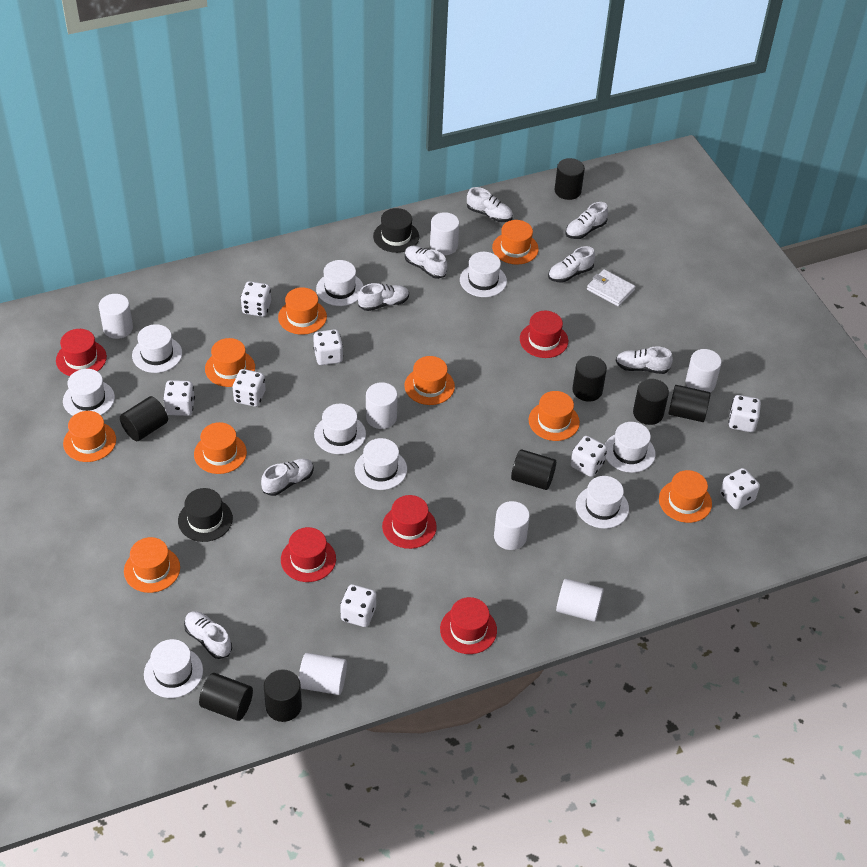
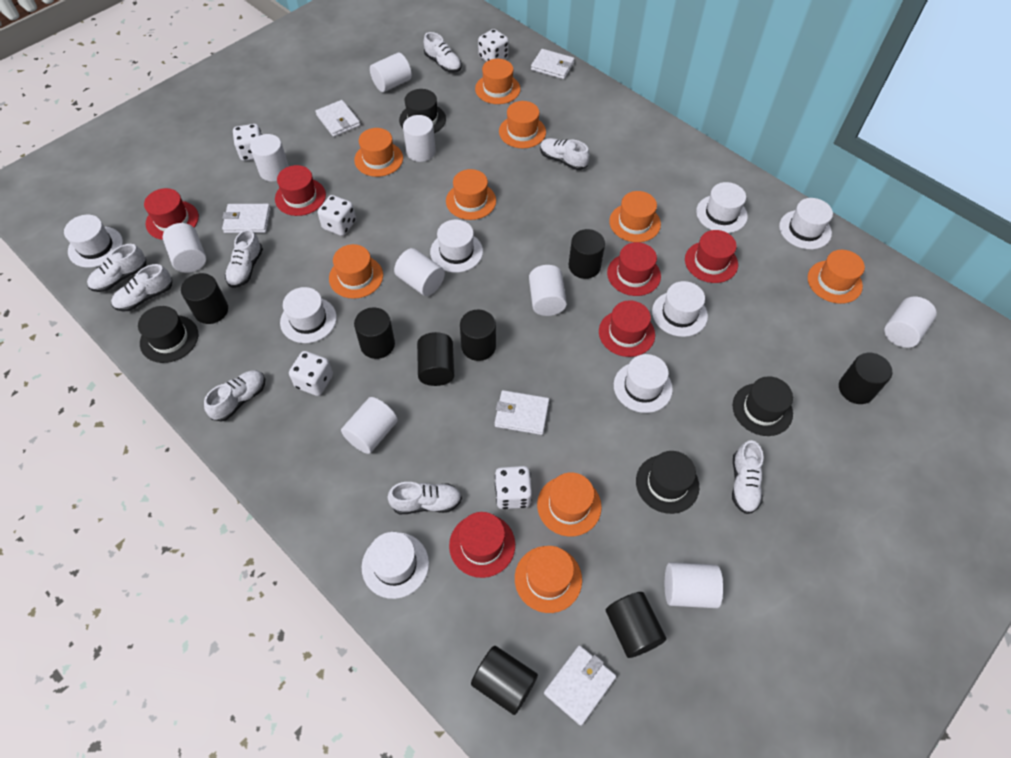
black hat: [178,488,233,542] [373,208,419,253] = 2 -> [138,306,198,363] [399,89,446,133] [636,451,699,514] [733,376,793,436] = 4
red hat: [56,329,107,376] [281,527,336,582] [382,495,437,549] [440,597,497,654] [520,311,568,358] = 5 -> [144,188,199,240] [275,165,326,216] [449,512,515,578] [599,300,655,357] [607,242,661,296] [685,230,738,283] = 6
white cylinder: [99,294,133,339] [299,653,347,695] [366,382,398,429] [430,212,459,255] [494,501,530,550] [556,579,604,622] [686,349,722,392] = 7 -> [162,223,206,273] [250,134,289,182] [341,397,398,454] [370,53,412,92] [394,248,445,296] [403,115,436,162] [529,265,567,316] [665,562,723,608] [884,296,937,348] = 9
white dice: [163,380,195,416] [232,369,266,407] [241,281,271,317] [313,329,343,365] [340,584,376,627] [571,436,607,477] [720,468,760,510] [728,395,761,432] = 8 -> [233,124,262,161] [289,351,333,396] [317,195,356,236] [478,29,509,62] [495,466,532,509] = 5
white hat: [63,369,115,416] [132,324,182,373] [144,639,203,698] [314,404,366,454] [316,260,363,306] [355,438,407,490] [460,252,507,297] [576,476,629,529] [605,422,655,473] = 9 -> [64,215,123,268] [280,287,337,343] [362,532,429,599] [430,220,483,273] [614,354,673,413] [652,281,708,337] [696,182,748,233] [779,198,833,250] = 8
white wallet: [587,269,635,306] = 1 -> [222,204,271,233] [315,100,360,137] [495,390,549,435] [531,49,575,79] [544,645,616,726] = 5

